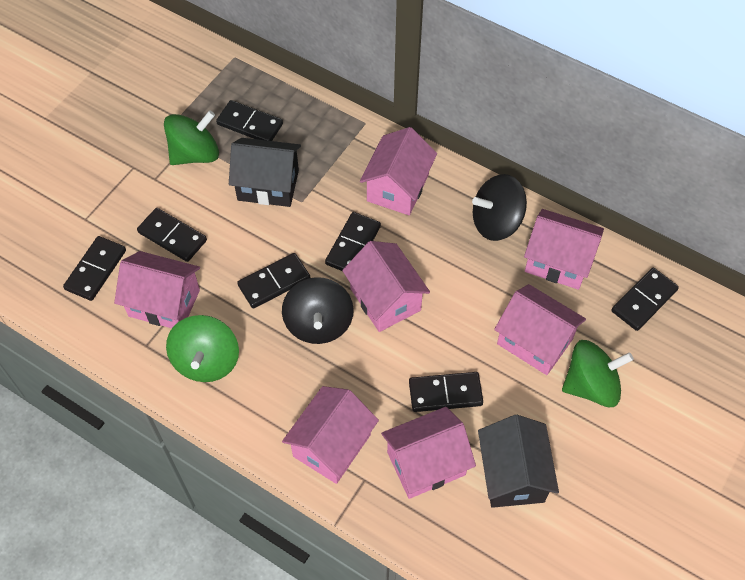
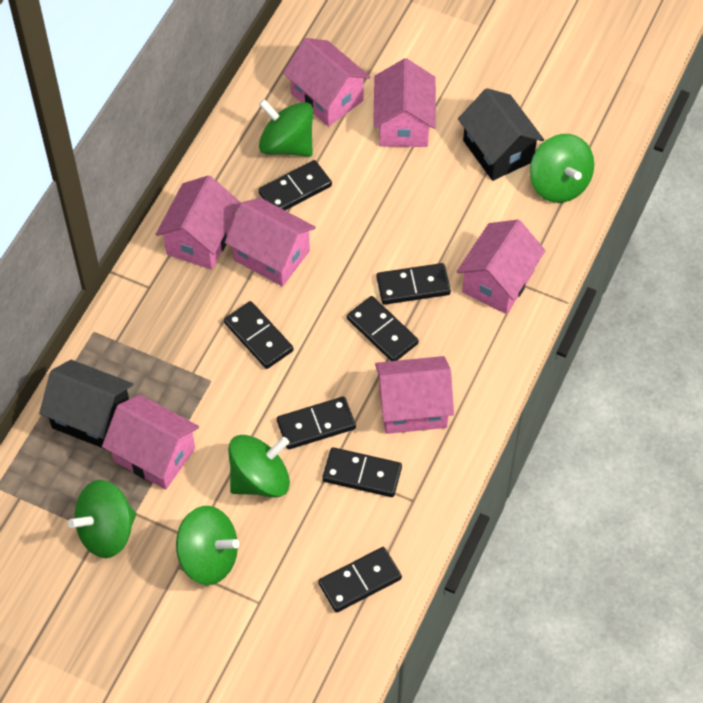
black spinning top: [282,277,354,344] [472,174,527,241] = 2 -> none = 0
green spinning top: [164,110,219,165] [166,315,239,382] [562,340,634,407] = 3 -> [68,480,136,558] [176,506,239,585] [228,435,290,498] [259,99,313,157] [530,134,594,203] = 5

